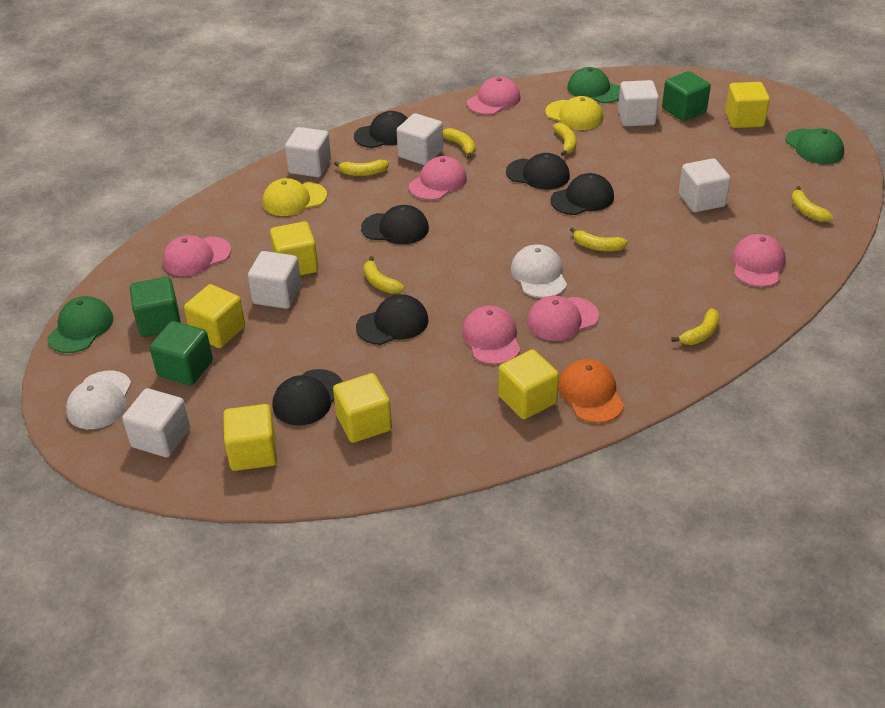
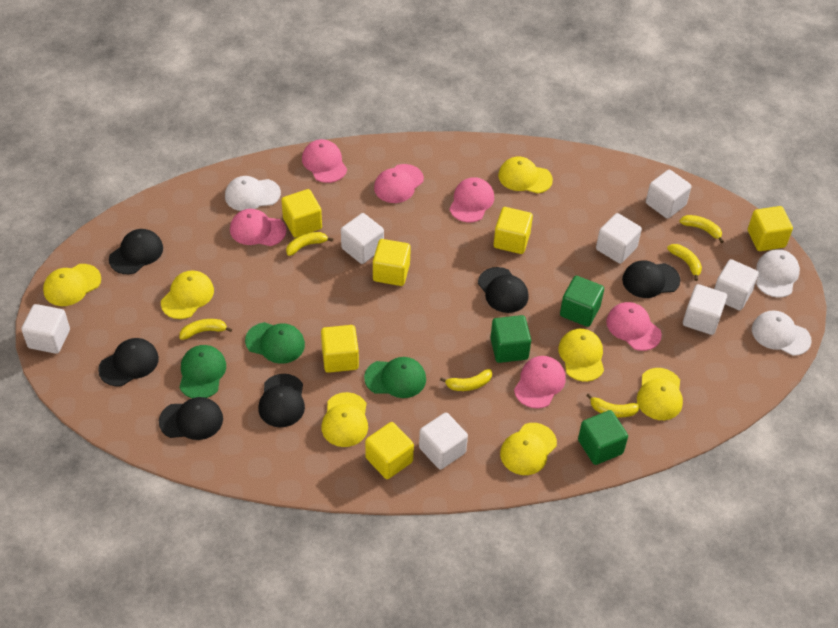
orange cap: [558,359,624,423] = 1 -> none = 0
white cap: [66,370,132,429] [511,244,567,298] = 2 -> [225,176,281,211] [752,311,812,356] [756,249,800,298] = 3
white cube: [122,388,190,457] [248,251,301,309] [285,127,331,177] [397,113,443,165] [618,80,659,126] [679,158,731,212] = 6 -> [21,304,70,354] [341,213,384,264] [419,413,468,470] [596,213,642,264] [646,170,691,219] [683,284,727,335] [714,259,759,310] = 7
yellow banana: [334,160,389,176] [364,256,404,294] [443,128,476,159] [553,123,577,156] [570,227,628,251] [671,308,720,345] [791,186,833,222] = 7 -> [180,319,232,340] [286,232,333,256] [440,369,492,391] [586,393,640,417] [667,244,702,281] [680,215,724,243] = 6
yellow cap: [262,178,327,216] [545,96,603,130] = 2 -> [43,264,101,306] [161,271,214,319] [321,392,368,447] [498,156,553,193] [500,423,557,475] [558,329,604,382] [637,368,683,420] = 7

